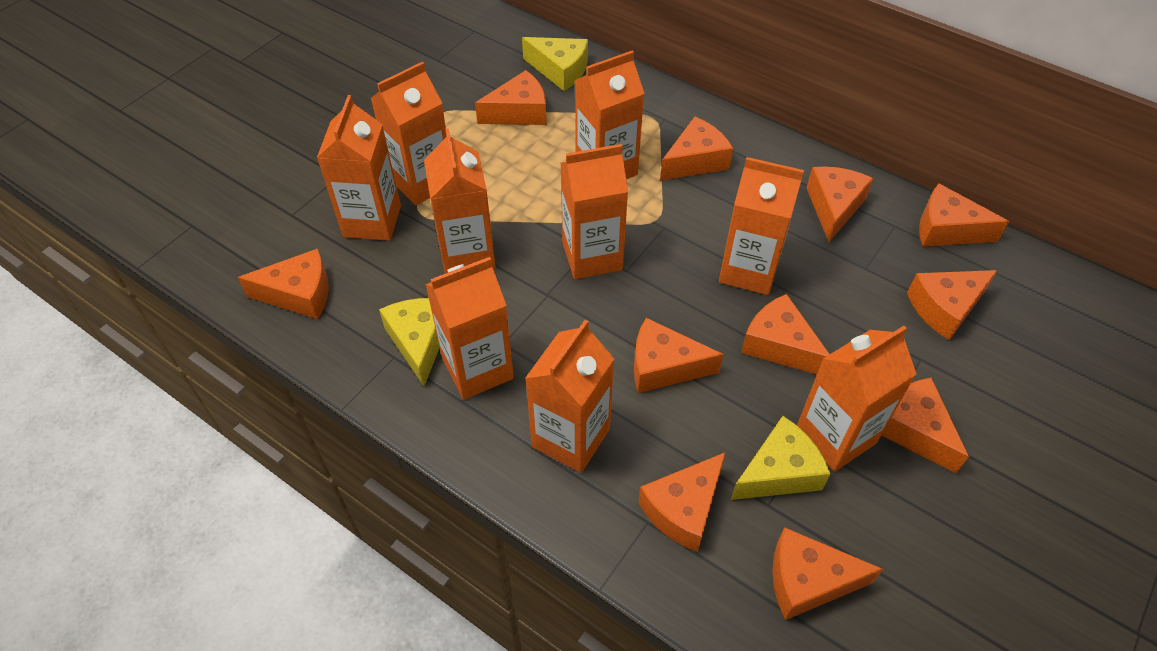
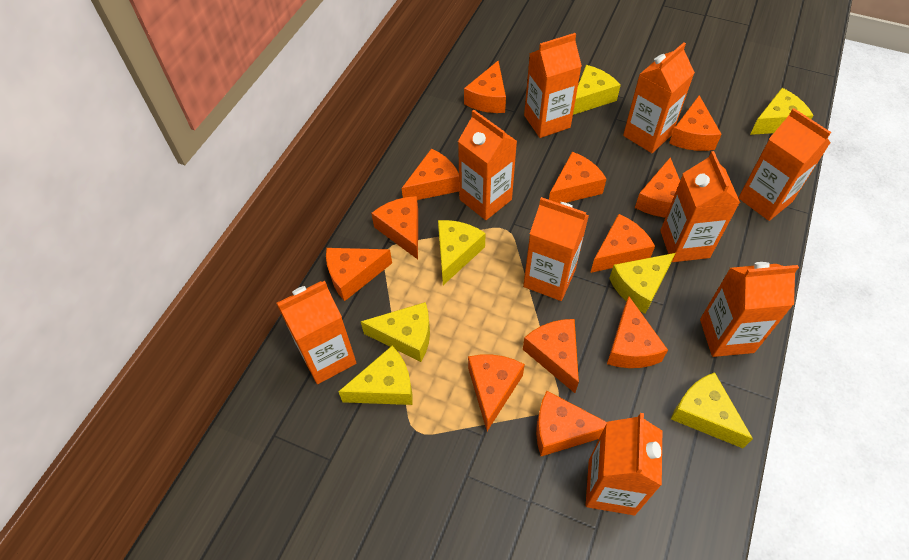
orange cheese: [238,249,329,319] [475,70,546,125] [634,318,724,393] [638,452,726,552] [660,116,733,181] [741,294,830,374] [772,527,883,620] [806,167,874,242] [882,378,969,473] [907,270,998,340] [919,184,1009,247] = 11 -> [326,248,392,301] [371,196,418,259] [402,149,459,200] [464,61,506,113] [468,354,525,431] [523,319,579,393] [536,391,607,456] [549,152,606,203] [590,214,655,273] [607,296,668,368] [635,157,680,218] [669,95,722,151] = 12
yellow cheese: [379,298,440,386] [522,37,588,91] [731,416,830,500] = 3 -> [338,346,413,405] [360,302,430,362] [438,220,486,285] [573,65,621,115] [609,253,675,314] [671,372,753,448] [750,88,814,135] = 7

